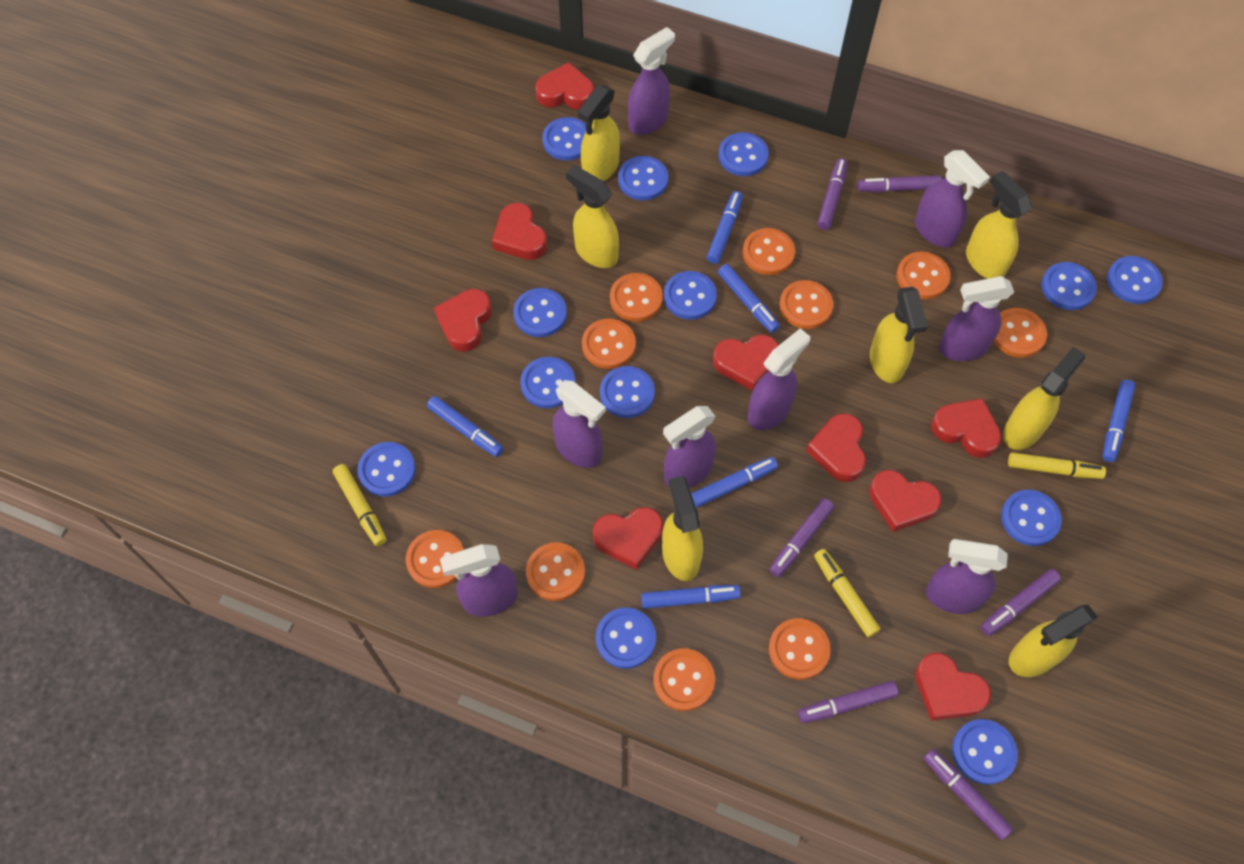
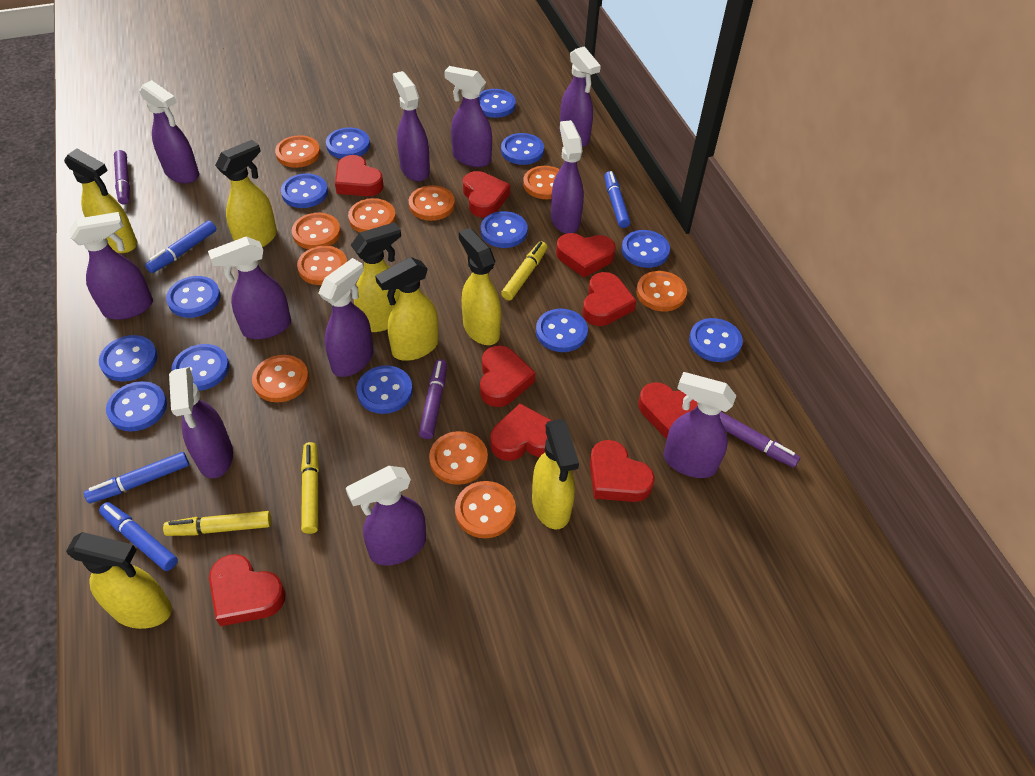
blue marker: [427,396,504,457] [641,585,741,609] [691,457,778,507] [707,191,743,264] [718,264,780,333] [1102,380,1136,462] = 6 -> [84,452,189,503] [99,502,178,571] [145,220,217,273] [604,171,630,228] = 4
purple marker: [769,498,834,577] [798,681,898,723] [817,158,848,230] [857,175,942,192] [924,749,1013,840] [980,569,1061,636] = 6 -> [114,150,130,205] [419,359,447,439] [720,412,800,468] = 3
purple spray bottle: [440,544,518,617] [553,380,606,468] [628,27,675,135] [663,406,716,488] [748,328,810,430] [915,150,990,248] [926,539,1008,614] [939,276,1014,361] = 8 -> [69,212,153,320] [140,80,199,184] [169,367,233,478] [208,236,291,339] [318,258,374,377] [346,466,426,566] [393,71,430,181] [444,66,492,167] [551,120,584,234] [559,46,601,147] [663,372,736,478] = 11

